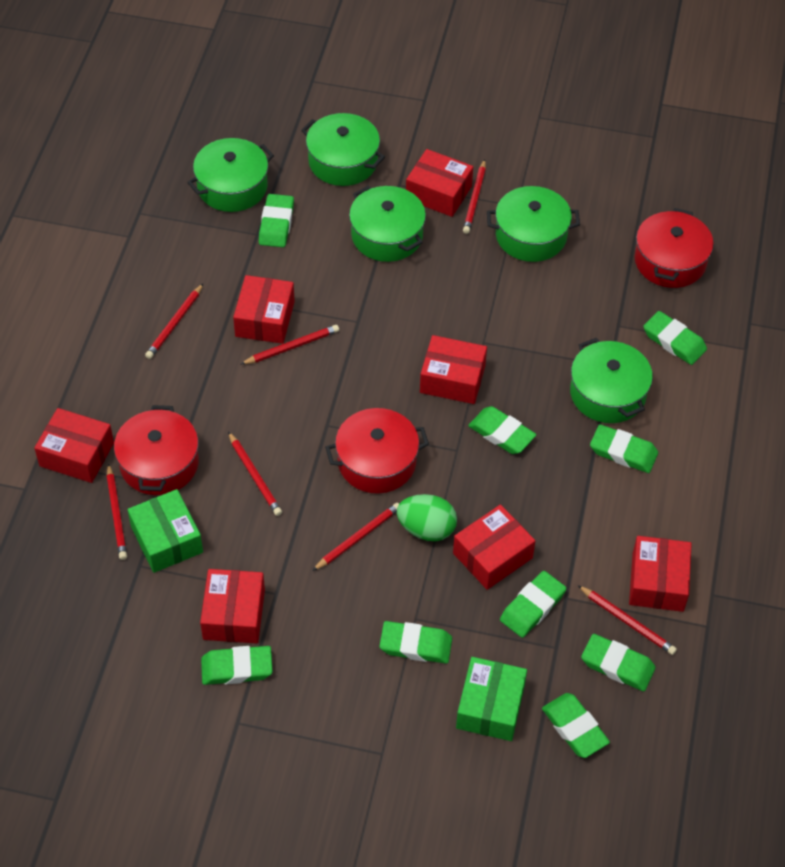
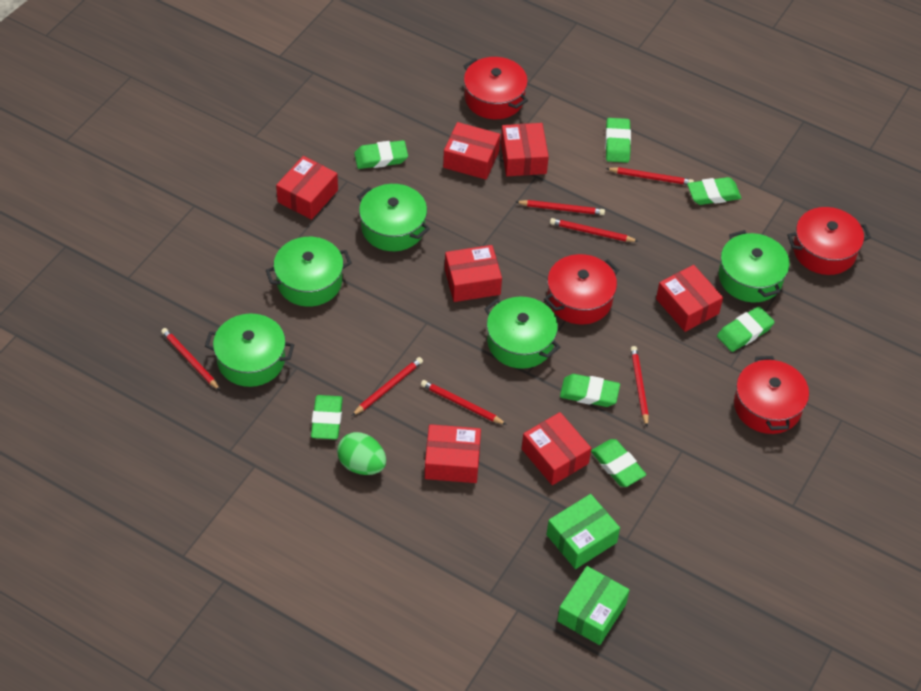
green eraser: [201,646,273,685] [259,194,294,247] [380,621,452,664] [468,406,536,454] [500,571,566,638] [542,693,610,758] [581,634,656,691] [590,424,658,473] [643,311,707,365] = 9 -> [311,395,343,439] [354,140,408,169] [560,374,620,407] [591,439,646,487] [605,118,631,163] [687,177,741,205] [717,306,775,352] = 7
red pot: [114,405,199,495] [325,408,429,494] [635,208,714,288] = 3 -> [464,57,528,119] [544,254,619,325] [734,356,809,434] [787,207,871,275] = 4

